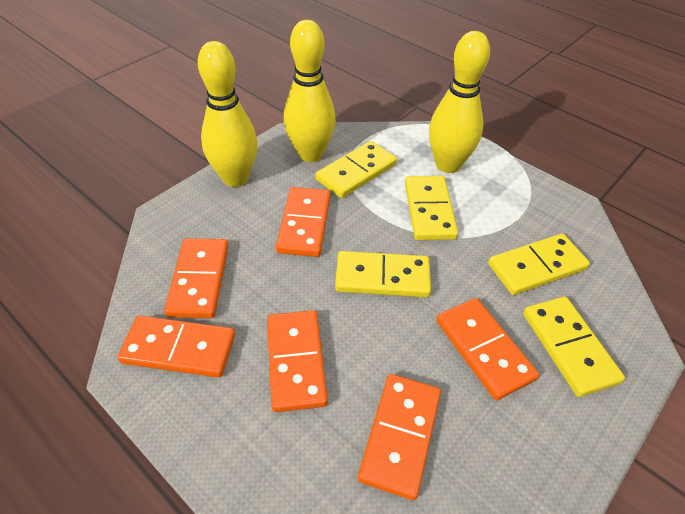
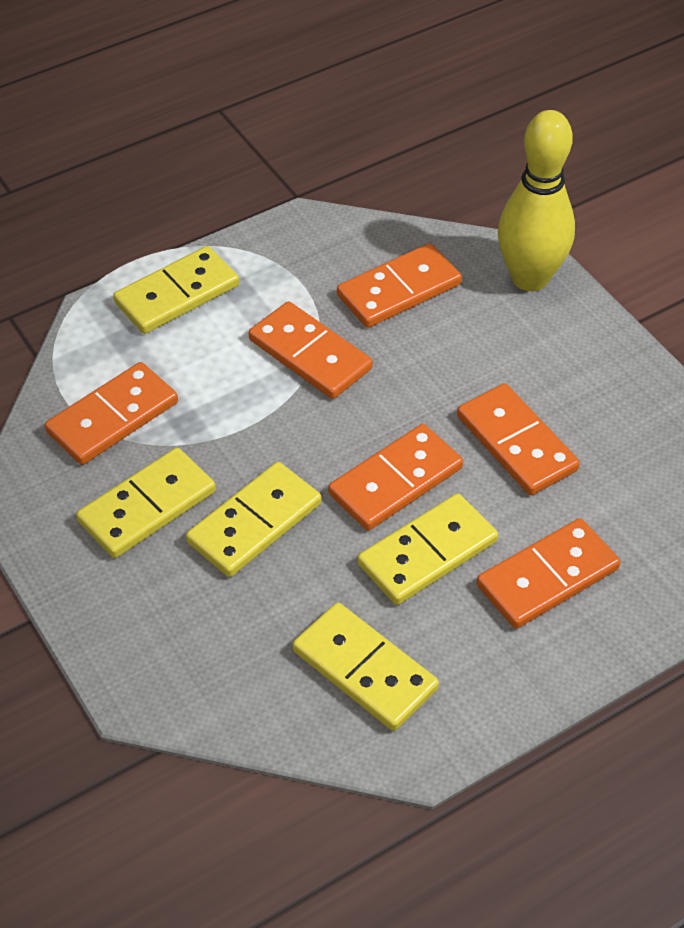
yellow bowling pin: [198,41,257,187] [284,20,336,162] [429,31,490,173] = 3 -> [498,110,575,291] = 1

